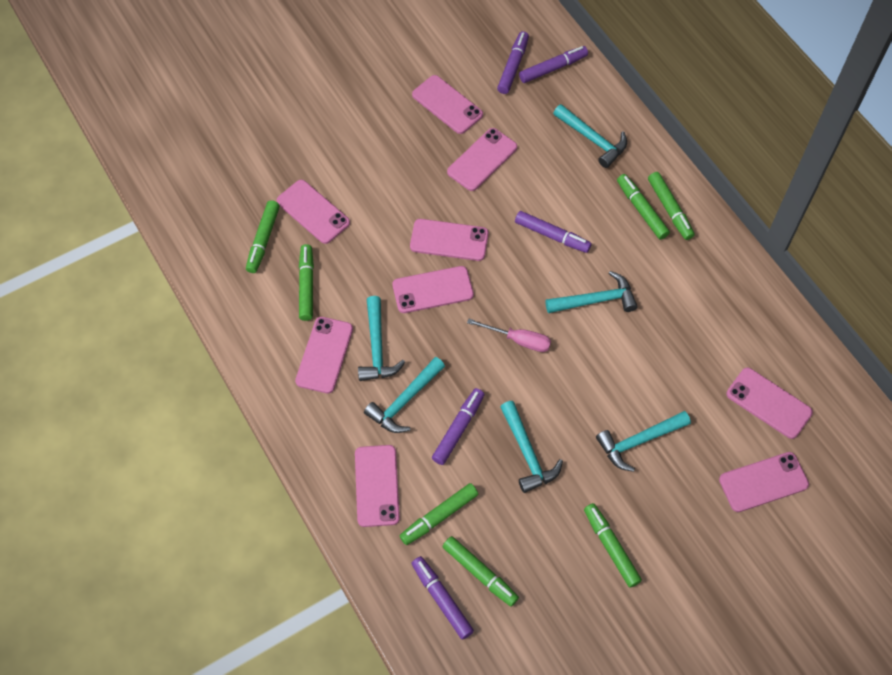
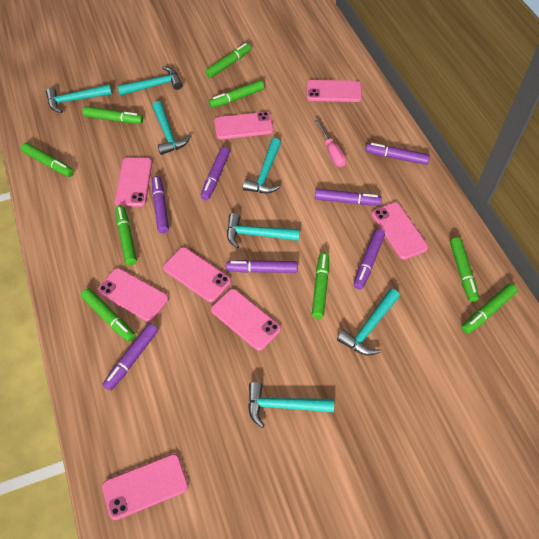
green marker: [246,200,280,273] [299,244,314,321] [400,483,478,545] [442,536,519,606] [584,503,642,588] [617,174,670,240] [648,172,695,240] = 7 -> [21,143,74,177] [81,288,135,342] [83,106,143,124] [115,206,137,265] [205,43,251,78] [209,80,264,108] [312,253,329,319] [450,237,479,302] [462,284,517,334] = 9
pink phone: [277,180,350,244] [295,317,353,394] [355,445,400,527] [392,266,474,313] [410,219,489,261] [412,75,483,134] [447,128,517,191] [719,452,809,512] [726,368,813,439] = 9 -> [97,268,169,322] [102,454,188,520] [115,157,152,207] [163,247,231,302] [211,289,281,351] [214,112,273,140] [307,80,362,102] [372,203,428,260] = 8
purple marker: [411,556,474,640] [432,388,484,465] [497,31,529,94] [515,211,592,253] [519,46,588,83] = 5 -> [103,323,158,391] [152,176,169,233] [201,147,230,200] [226,260,297,273] [315,189,382,205] [353,229,385,289] [365,143,430,165] = 7
turquoise hammer: [358,296,405,381] [364,357,445,433] [500,401,563,493] [546,271,638,313] [553,104,627,168] [596,411,691,472] = 6 -> [46,84,112,113] [117,66,183,96] [152,101,191,155] [227,213,300,248] [243,138,281,193] [248,382,334,428] [337,289,400,356] = 7

